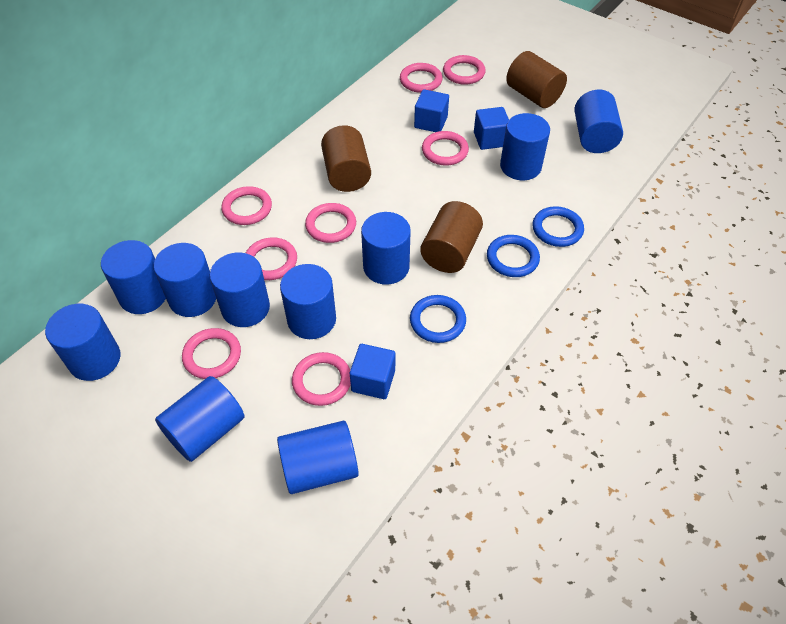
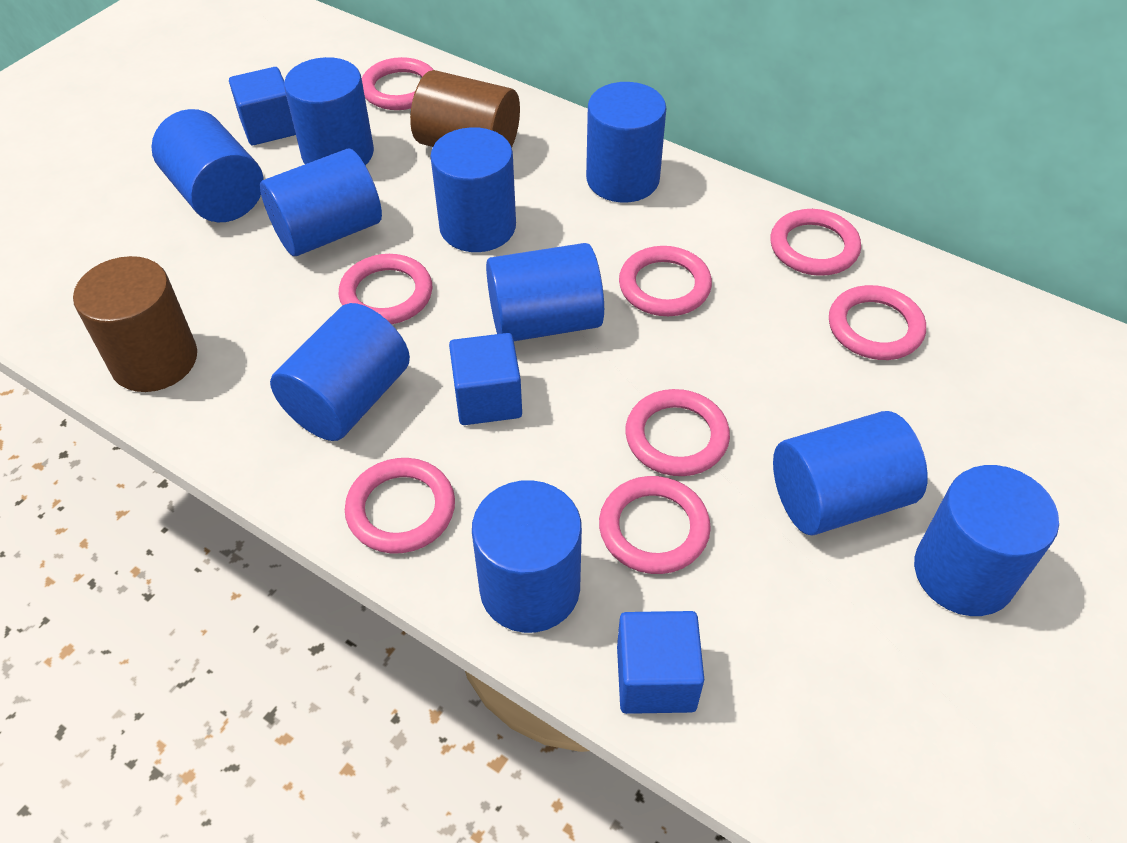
blue ring: [410,295,466,343] [487,235,540,277] [533,206,584,247] = 3 -> none = 0
brown cylinder: [321,125,371,192] [420,201,483,273] [506,51,567,108] = 3 -> [73,256,197,392] [410,70,520,147] = 2

